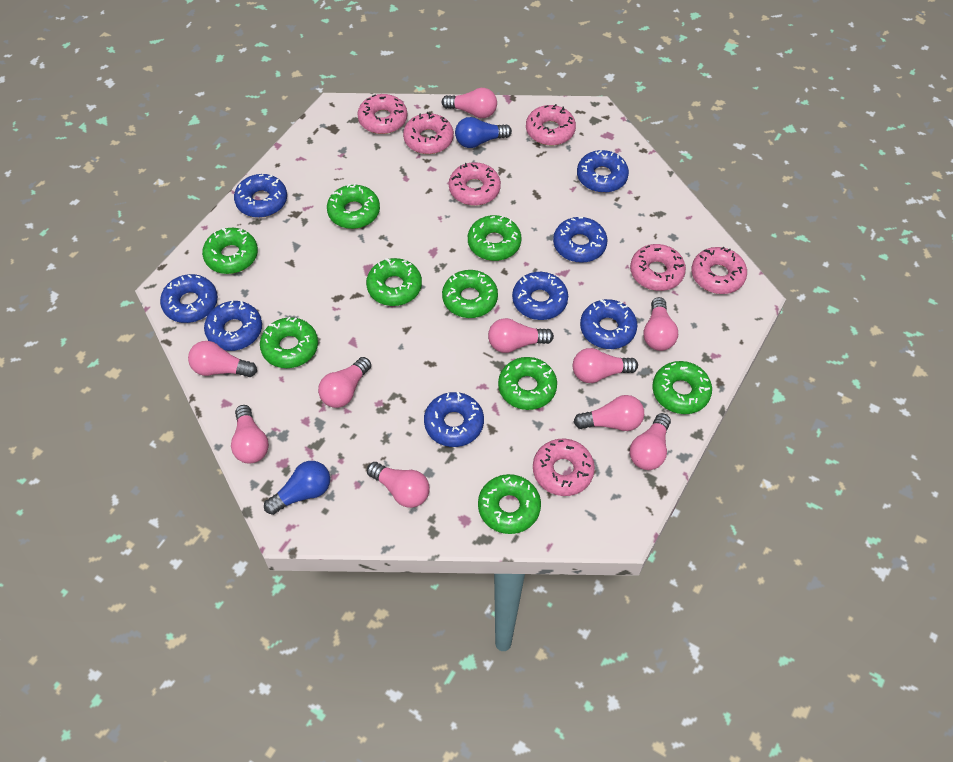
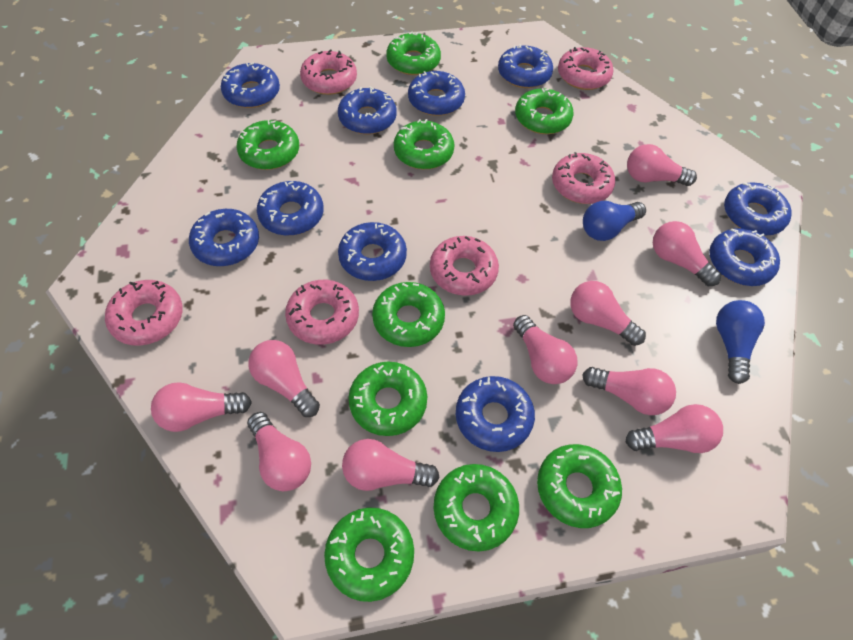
blue donut: [160,274,218,323] [204,301,262,351] [234,174,287,218] [424,392,484,447] [512,272,568,320] [553,217,607,263] [577,150,629,193] [580,299,637,349] = 8 -> [189,209,259,266] [221,63,280,108] [257,181,324,236] [338,86,397,134] [338,222,407,281] [408,71,465,116] [456,376,535,452] [498,44,553,88] [709,228,780,286] [724,182,792,236] = 10
pink donut: [357,94,407,134] [403,112,454,154] [449,162,501,206] [526,104,576,146] [533,439,595,496] [630,244,686,291] [691,247,747,294] = 7 -> [105,280,183,346] [285,280,359,345] [300,49,357,95] [430,236,499,296] [552,152,615,204] [558,47,614,90] = 6

